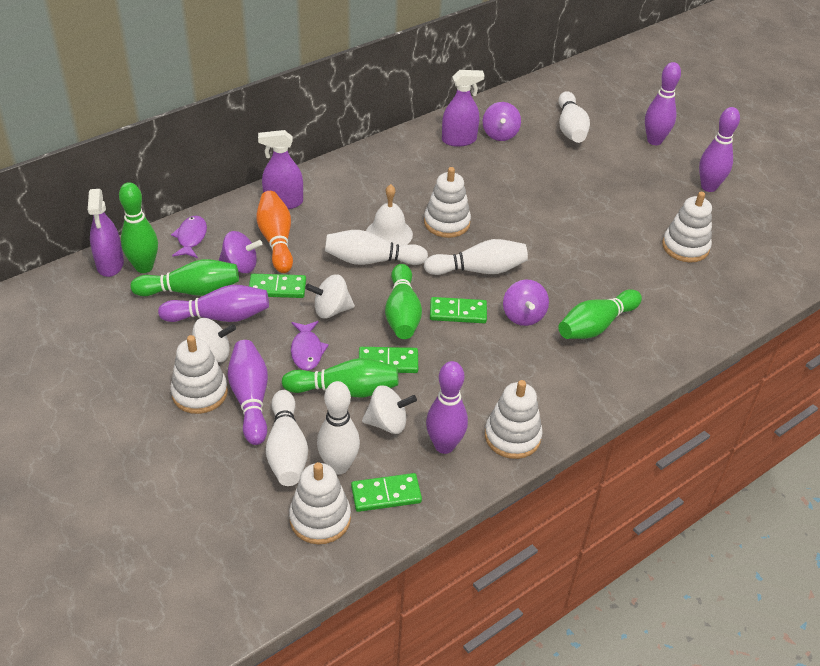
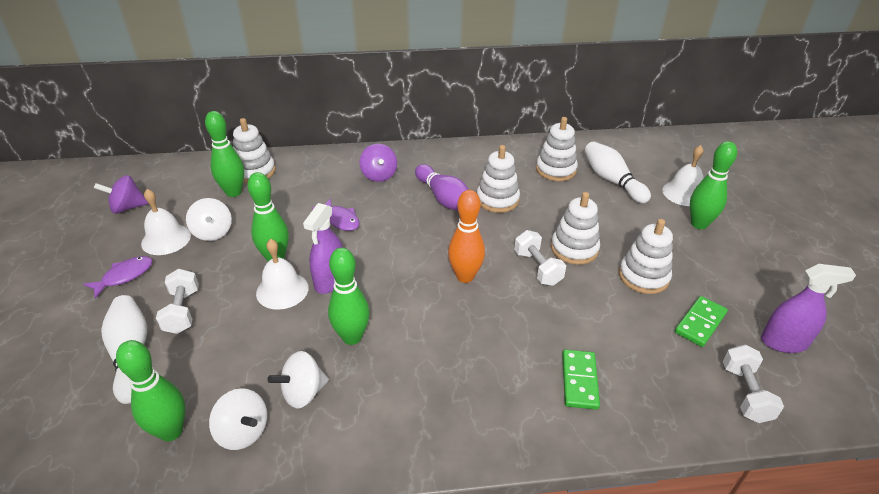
green domino: [249,274,306,298] [351,473,422,512] [359,347,418,373] [430,297,487,323] = 4 -> [562,349,600,410] [675,296,728,347] = 2
purple bowling pin: [158,285,269,322] [228,340,268,445] [426,361,468,454] [645,62,681,145] [699,107,740,192] = 5 -> [415,164,469,211] = 1
purple spinning top: [218,231,262,273] [483,102,521,141] [503,280,549,326] = 3 -> [94,175,149,214] [359,144,397,182] = 2
purple spray bottle: [88,189,124,277] [258,130,303,209] [442,70,484,147] = 3 -> [303,203,343,294] [761,264,856,353] = 2
white bell: [366,184,413,245] = 1 -> [141,189,191,255] [256,239,309,310] [662,145,704,206] = 3
white bowling pin: [266,390,308,486] [317,381,360,474] [325,230,428,265] [424,239,528,275] [558,91,590,143] = 5 -> [101,295,147,404] [584,141,651,203] = 2
white dumbbell: none = 0 -> [156,269,199,334] [514,230,566,286] [723,345,784,423] = 3

